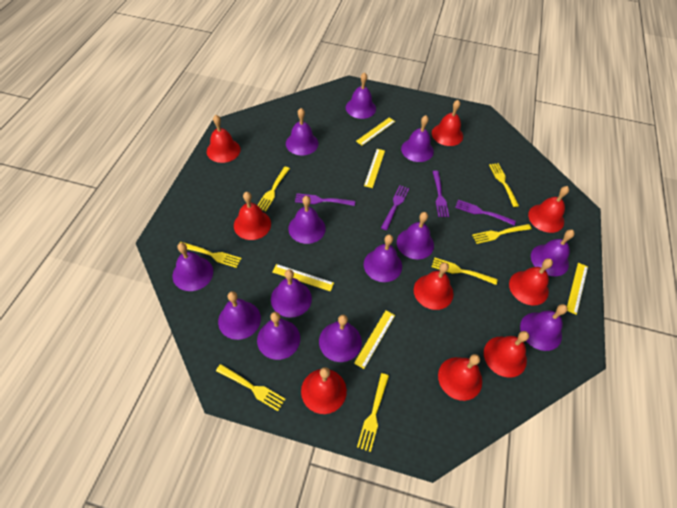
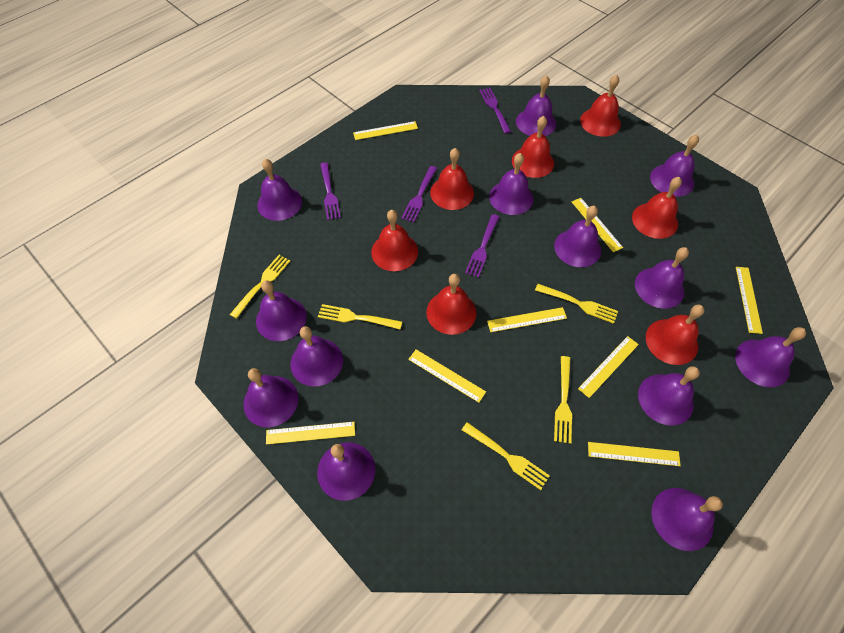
red bell: [207,115,240,163] [234,192,271,240] [301,367,347,414] [414,262,453,310] [432,100,463,146] [438,354,482,401] [484,331,529,378] [509,258,553,305] [528,186,569,233] = 9 -> [371,210,418,271] [426,274,476,335] [430,148,474,210] [512,116,554,178] [580,75,621,137] [632,177,682,239] [646,304,704,365] = 7
yellow fork: [180,242,242,268] [216,364,285,411] [258,167,290,211] [357,373,389,452] [432,257,498,285] [472,224,532,244] [489,163,519,207] = 7 -> [230,255,290,319] [318,304,402,329] [462,422,550,490] [535,284,618,324] [554,356,572,444] = 5
yellow ruler: [272,264,334,291] [354,310,395,369] [356,117,395,145] [364,149,385,188] [567,263,588,315] = 5 -> [266,422,355,445] [353,121,418,140] [408,350,486,403] [487,307,567,332] [572,198,623,252] [578,336,639,398] [588,442,681,466] [736,267,763,334] = 8

